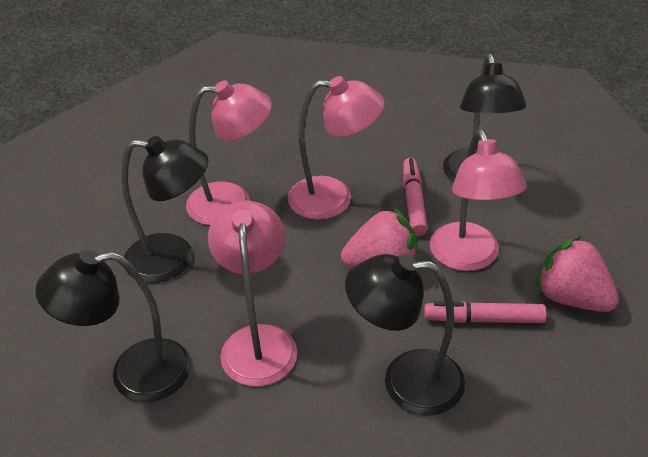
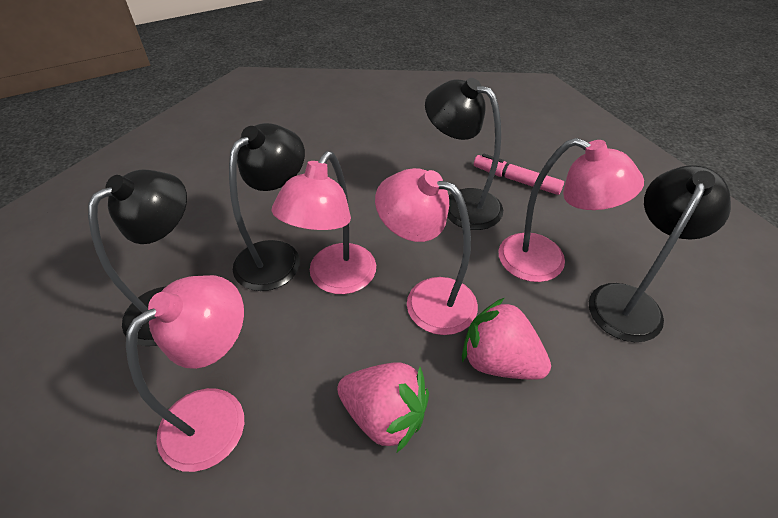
pink marker: [403,158,428,236] [424,301,547,323] = 2 -> [474,154,564,195] = 1

